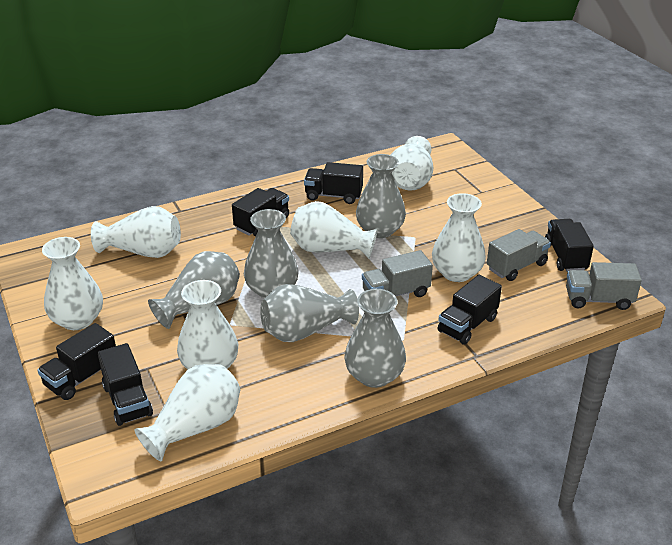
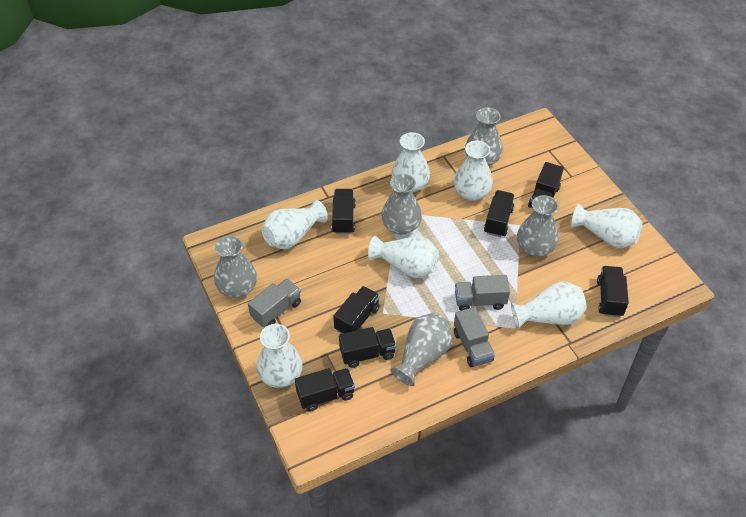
black truck: [37,323,116,400] [98,343,153,426] [232,188,289,237] [304,162,363,204] [438,275,502,345] [545,219,594,272] = 6 -> [295,368,355,412] [331,189,356,234] [333,286,380,334] [339,327,396,368] [484,190,515,237] [528,162,564,208] [597,266,629,317] = 7

